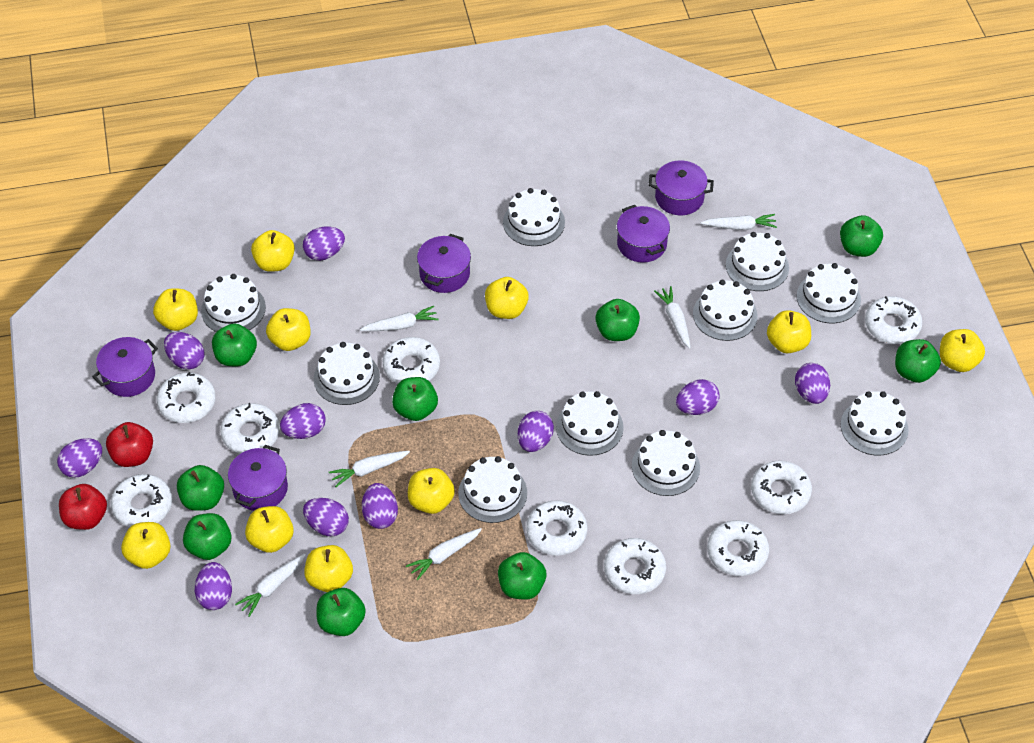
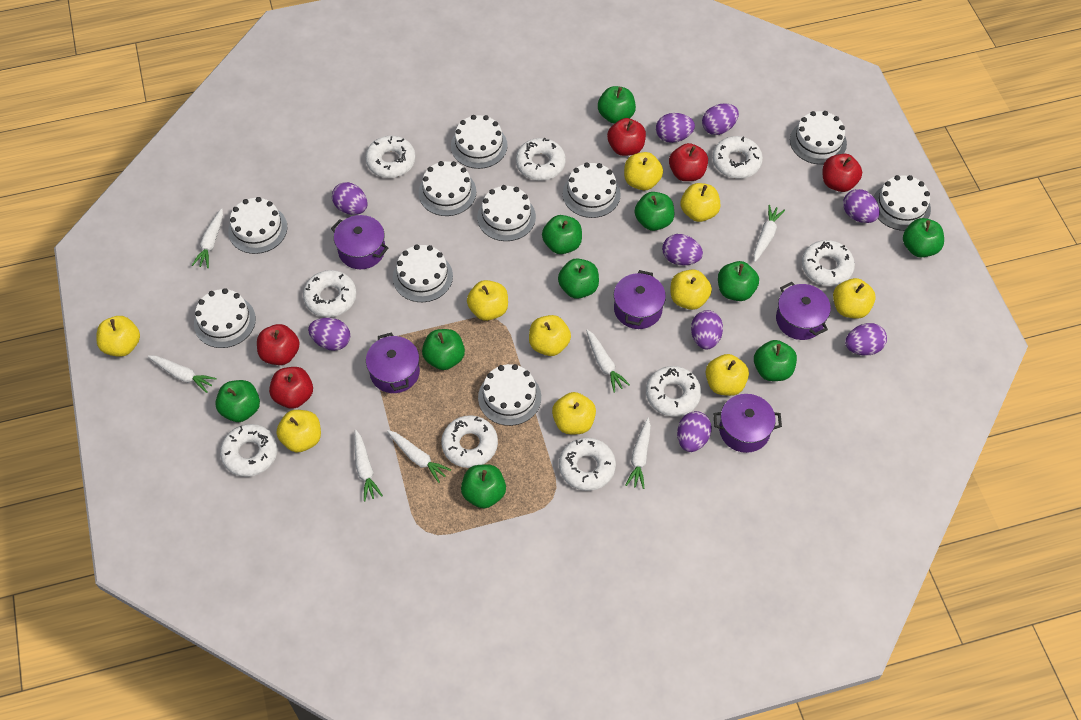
green apple: [177,465,224,511] [183,513,232,560] [212,323,257,366] [316,588,366,636] [392,377,438,421] [498,552,546,600] [595,299,640,341] [840,215,883,257] [895,339,941,383] = 9 -> [215,380,260,422] [422,329,465,370] [461,464,506,508] [542,215,582,254] [558,258,599,299] [598,86,636,124] [634,192,674,231] [718,261,759,301] [754,340,797,381] [903,218,944,257] = 10
purple egg: [57,438,102,478] [164,332,204,370] [195,562,232,610] [280,403,326,439] [303,226,345,261] [303,498,349,536] [362,483,398,529] [518,411,554,452] [676,379,720,415] [795,363,830,404] = 10 -> [308,318,350,351] [332,182,367,215] [656,113,695,143] [662,234,703,266] [677,411,712,452] [691,310,723,349] [702,103,739,135] [843,189,880,223] [845,323,887,355] = 9
red apple: [59,484,107,530] [106,422,153,467] = 2 -> [257,324,300,365] [269,367,313,409] [607,118,646,156] [669,143,708,181] [823,154,862,192] = 5
white carrot: [235,554,306,617] [329,451,410,487] [360,306,439,331] [406,528,482,580] [654,286,691,349] [701,214,777,230] = 6 -> [148,355,217,393] [192,208,223,268] [354,430,383,501] [387,430,451,483] [586,330,630,392] [625,418,651,489] [754,205,785,262] = 7

